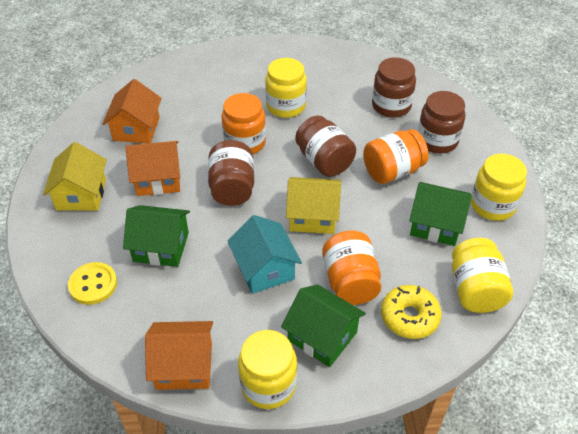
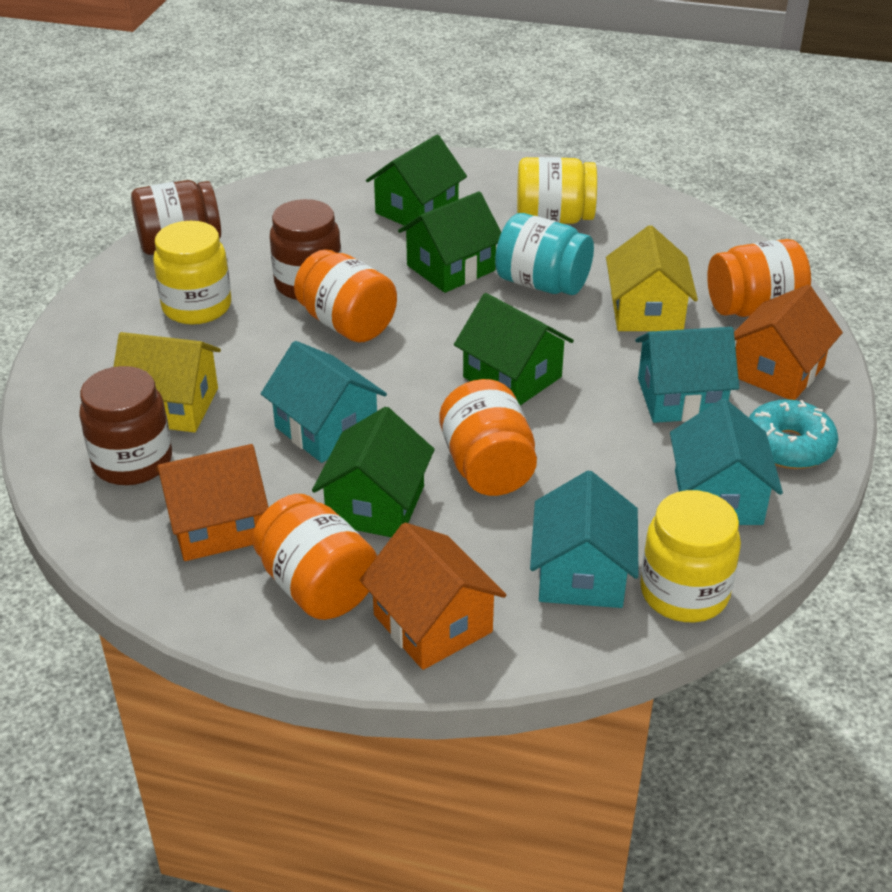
brown jar: [208,140,254,206] [295,115,356,177] [372,57,416,118] [418,91,465,153] = 4 -> [79,366,172,485] [131,180,221,255] [270,199,341,300] = 3
green house: [123,205,190,267] [281,284,366,367] [409,182,472,246] = 3 -> [312,407,435,537] [366,135,467,226] [398,191,501,293] [454,293,574,405] = 4
orange jar: [221,93,266,154] [322,231,381,305] [363,129,428,184] = 3 -> [252,494,377,620] [294,249,397,342] [439,379,537,496] [707,239,811,317] = 4
turquoise donut: none = 0 -> [748,399,838,469] = 1
turquoise house: [227,215,302,294] = 1 -> [261,341,387,463] [530,470,639,608] [635,327,739,423] [670,399,783,525] = 4
turquoise jar: none = 0 -> [495,213,594,295] = 1
yellow button: [68,262,117,305] = 1 -> none = 0
yellow donut: [381,285,442,339] = 1 -> none = 0
yellow jar: [238,330,297,409] [265,58,307,118] [452,238,513,313] [471,154,527,221] = 4 -> [153,221,231,325] [517,157,597,224] [640,490,741,622] = 3

